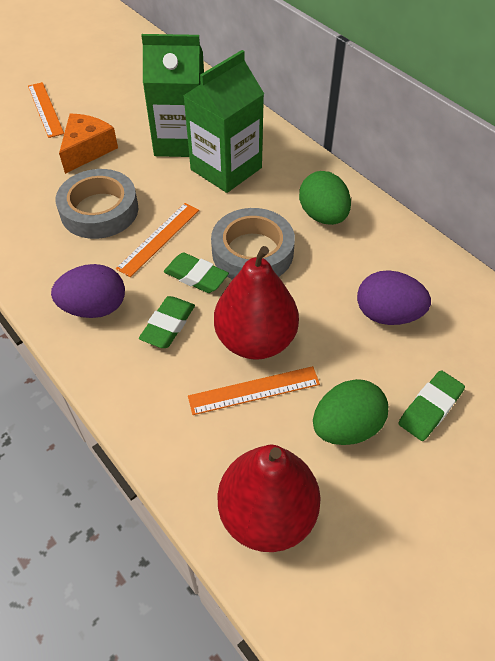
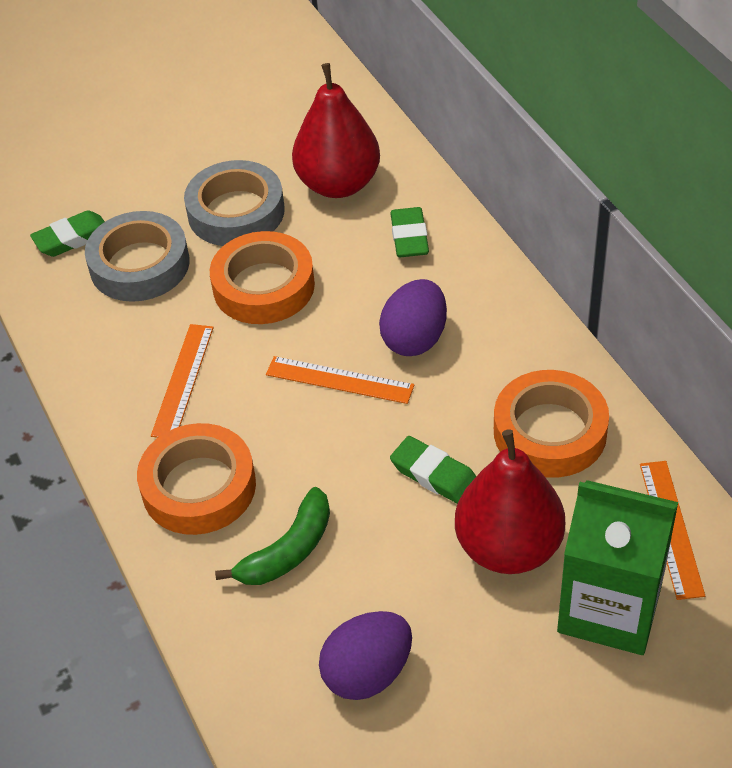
green banana: none = 0 -> [215,487,330,585] = 1
green carton: [141,34,204,157] [183,50,264,193] = 2 -> [557,480,678,655] = 1
green egg: [299,171,351,225] [313,379,388,445] = 2 -> none = 0
orange cheese: [59,113,118,174] = 1 -> none = 0
orange tape: none = 0 -> [137,423,256,535] [210,231,315,324] [494,370,609,478] = 3

